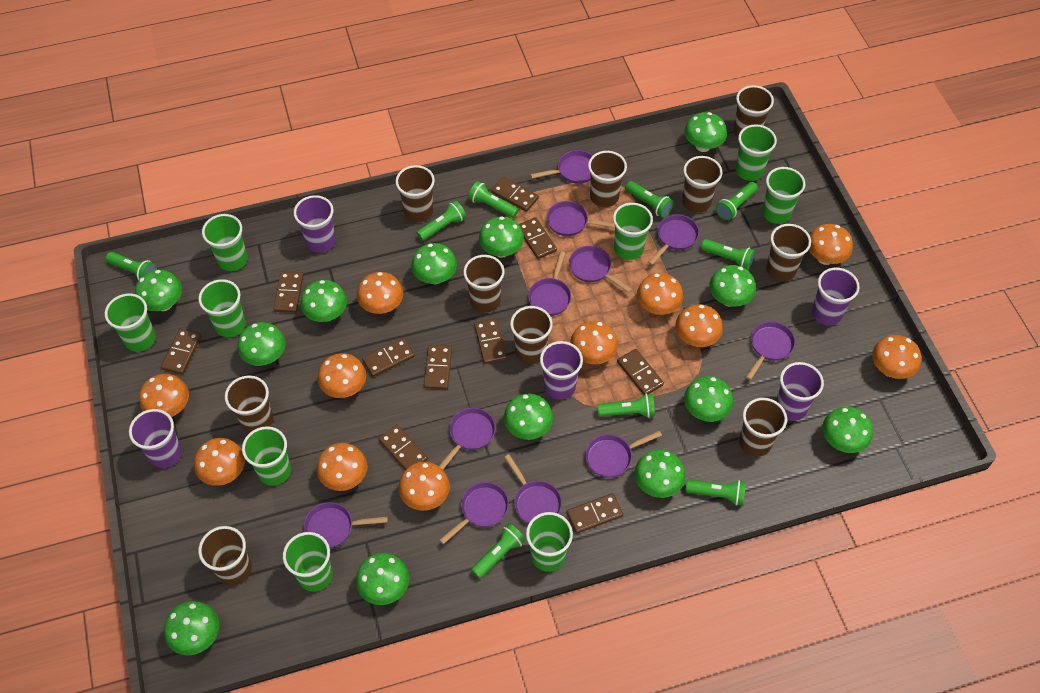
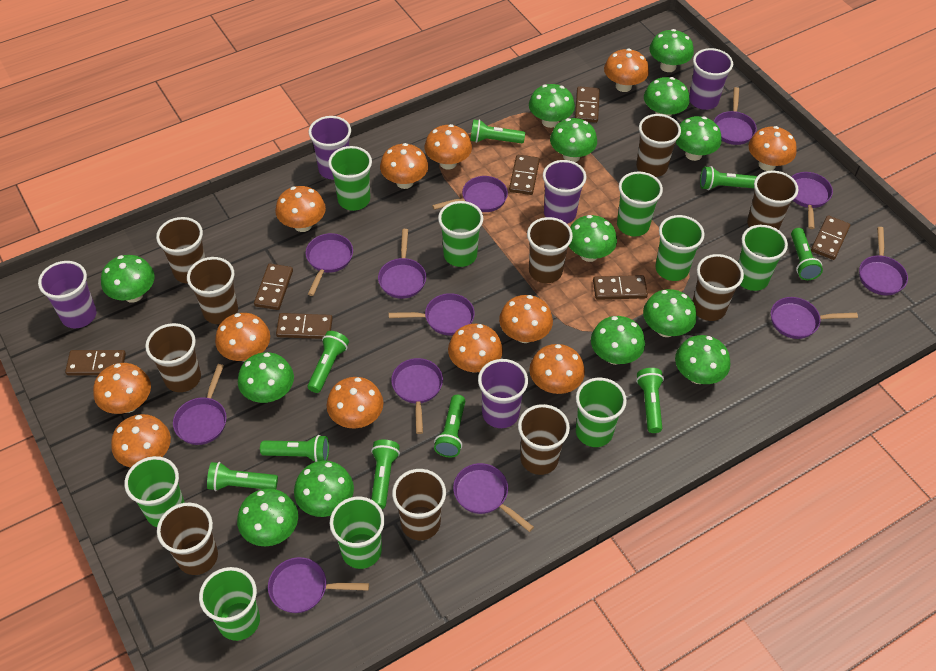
brown domino: [161,328,202,375] [273,271,303,313] [362,338,415,377] [378,424,428,471] [424,345,452,389] [474,319,507,364] [491,177,539,212] [519,217,557,259] [567,493,623,533] [617,349,664,395] = 10 -> [65,350,126,375] [254,264,293,310] [276,313,333,339] [509,155,540,195] [575,86,600,123] [593,275,648,300] [811,215,850,260] = 7
orange mushroom: [139,374,189,417] [194,438,245,486] [317,443,367,491] [318,353,366,398] [357,272,403,314] [399,462,450,511] [570,321,618,364] [637,273,683,315] [675,304,723,347] [809,224,853,265] [872,335,921,379] = 11 -> [93,363,151,414] [111,414,171,468] [215,313,270,361] [275,186,326,232] [326,377,383,428] [380,143,428,189] [424,124,472,170] [448,324,503,373] [499,295,553,343] [529,344,585,394] [604,48,649,92] [749,126,797,171] = 12
purple pan: [303,502,388,548] [439,408,496,470] [439,482,509,544] [504,454,562,523] [528,251,571,316] [530,150,593,184] [546,201,615,236] [569,246,632,293] [585,431,662,478] [648,214,699,265] [746,321,795,380] = 11 -> [173,364,227,445] [268,557,369,613] [305,233,353,296] [378,229,426,299] [389,293,475,335] [391,358,443,434] [432,176,508,212] [453,463,534,532] [713,87,757,145] [771,297,858,339] [791,172,833,229] [859,227,908,295] = 12

